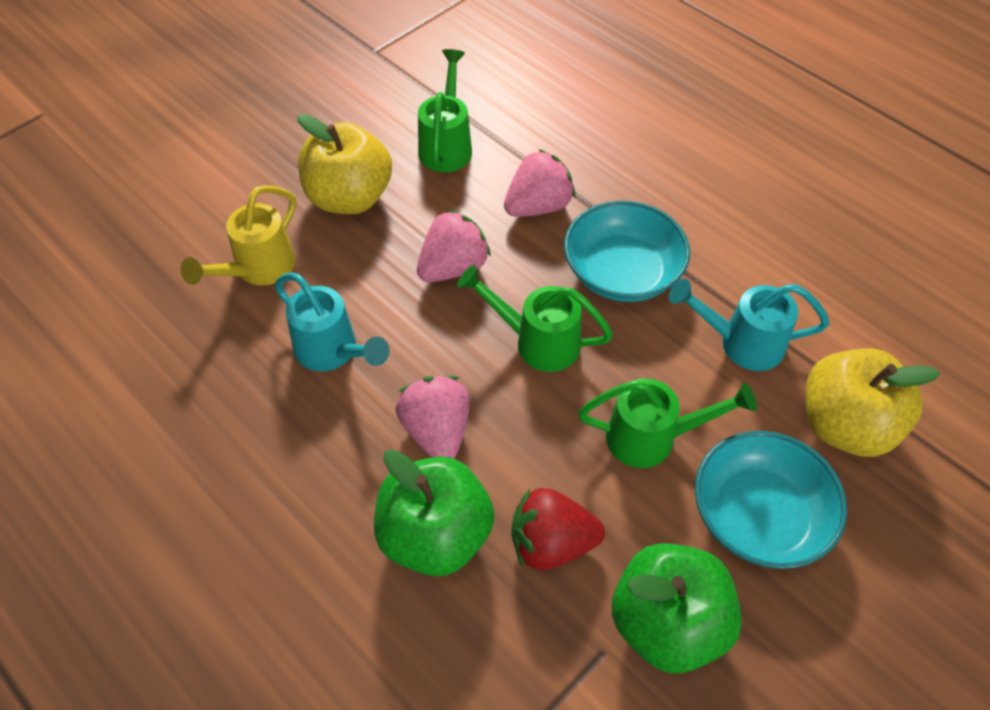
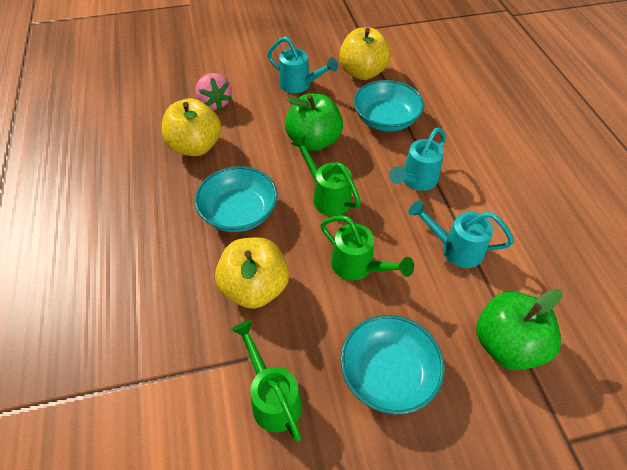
pink strawberry: [396,376,470,458] [417,209,491,282] [504,149,575,217] = 3 -> [195,73,232,111] = 1
red strawberry: [512,488,605,571] = 1 -> none = 0
turquoise bowl: [564,201,690,302] [695,431,847,569] = 2 -> [195,166,278,232] [340,315,445,415] [353,80,424,132] = 3
turquoise watering can: [275,272,389,371] [669,279,829,371] = 2 -> [267,37,338,93] [389,128,446,191] [408,200,514,268] = 3
yellow apple: [297,114,392,214] [805,348,940,457] = 2 -> [162,98,221,156] [215,237,289,309] [339,28,391,80] = 3
yellow watering can: [180,185,296,285] = 1 -> none = 0

